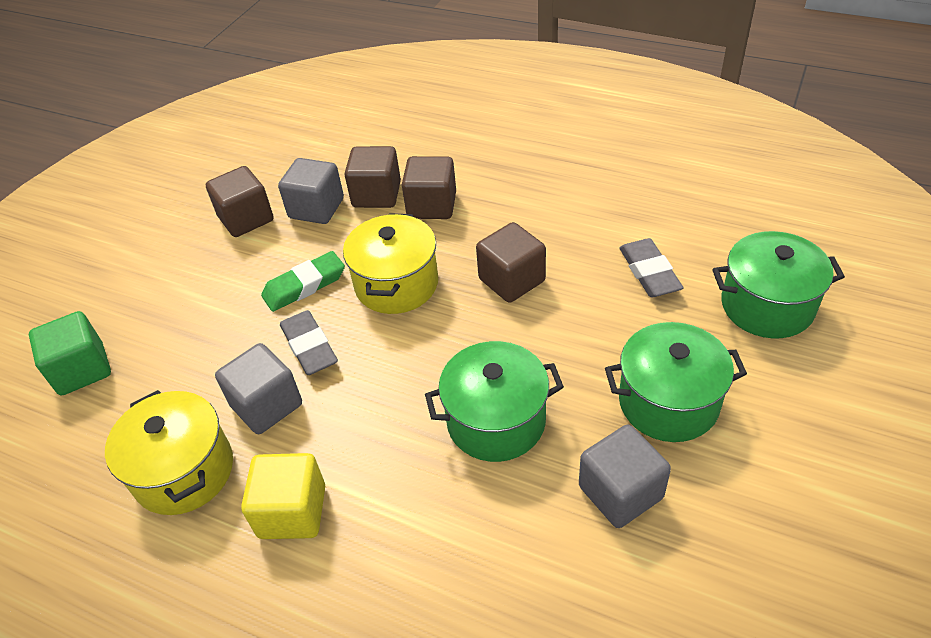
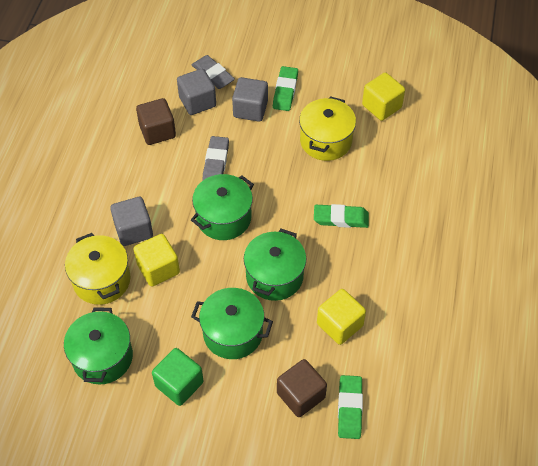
brown cube: [206,166,274,237] [344,146,401,208] [402,156,456,219] [476,222,546,303] = 4 -> [136,98,176,145] [277,359,327,417] = 2
green eraser: [261,251,345,312] = 1 -> [273,66,298,111] [314,204,369,228] [338,375,363,439] = 3
green pot: [425,341,564,462] [605,322,747,442] [712,231,845,338] = 3 -> [64,307,133,385] [191,174,254,240] [191,288,273,359] [244,229,306,301] = 4
yellow cube: [241,453,325,539] = 1 -> [133,234,180,287] [317,289,366,345] [362,72,405,121] = 3

